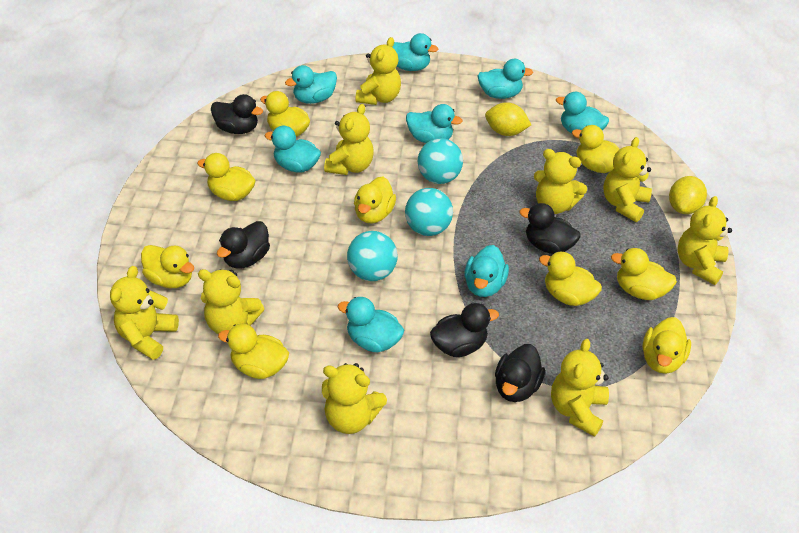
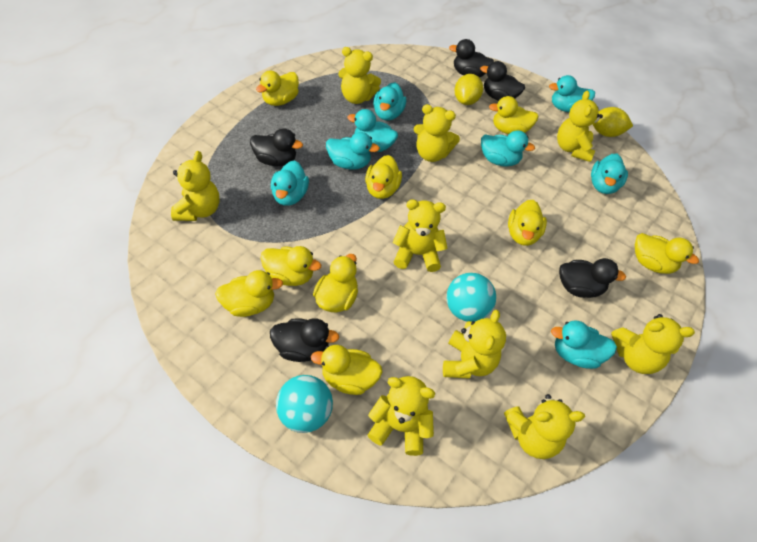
turquoise ball: [347,231,398,281] [405,188,453,236] [418,138,463,184] = 3 -> [276,375,333,433] [446,273,496,322] = 2

